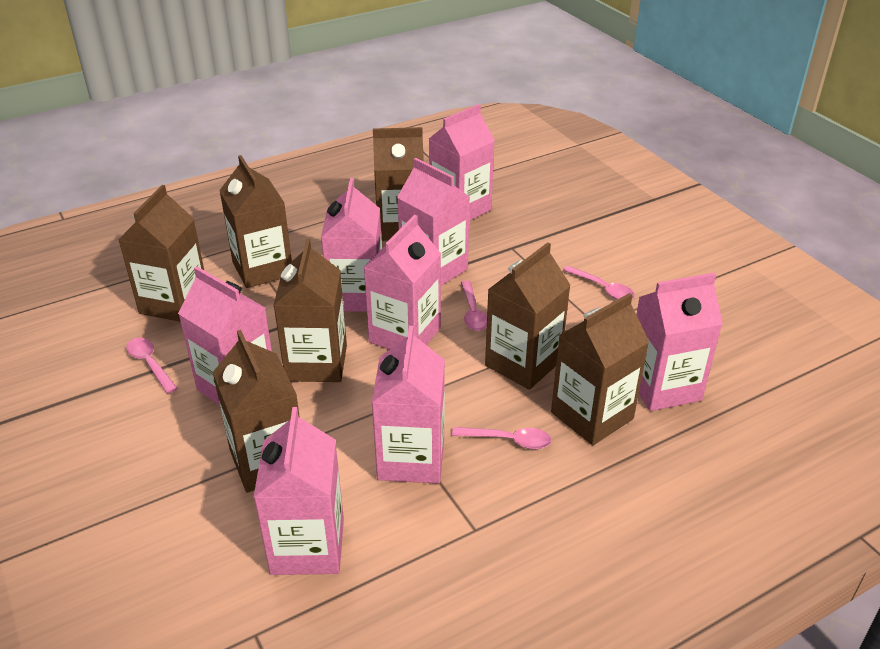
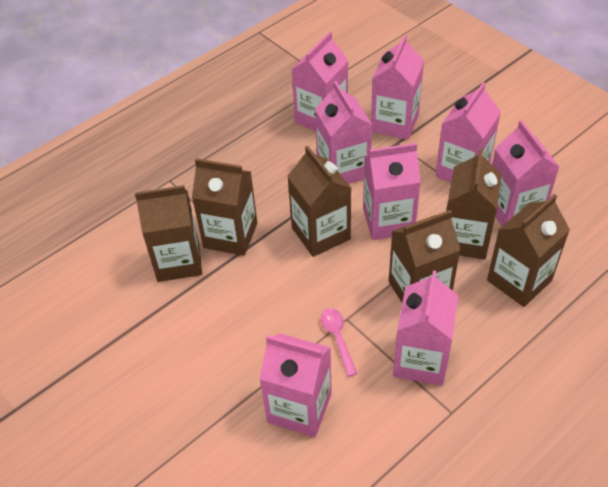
brown carton: [118,185,204,322] [213,330,300,493] [219,155,292,288] [273,239,347,382] [373,127,424,241] [485,242,571,390] [551,293,649,445] = 7 -> [135,185,202,282] [192,158,257,256] [287,146,351,257] [389,210,461,303] [446,148,501,259] [487,194,570,307] = 6
pink spoon: [126,338,178,394] [452,427,552,449] [461,280,487,331] [563,266,635,300] = 4 -> [321,308,357,377] = 1

